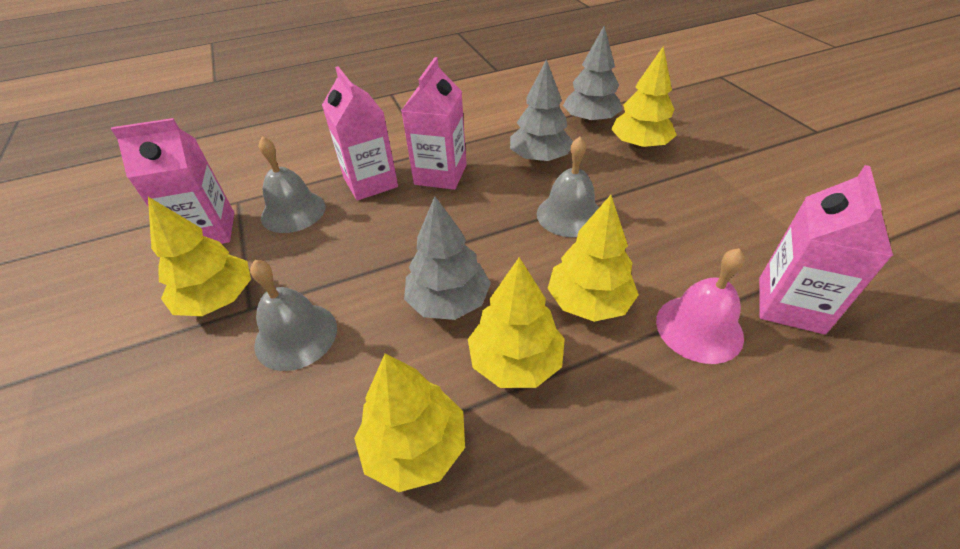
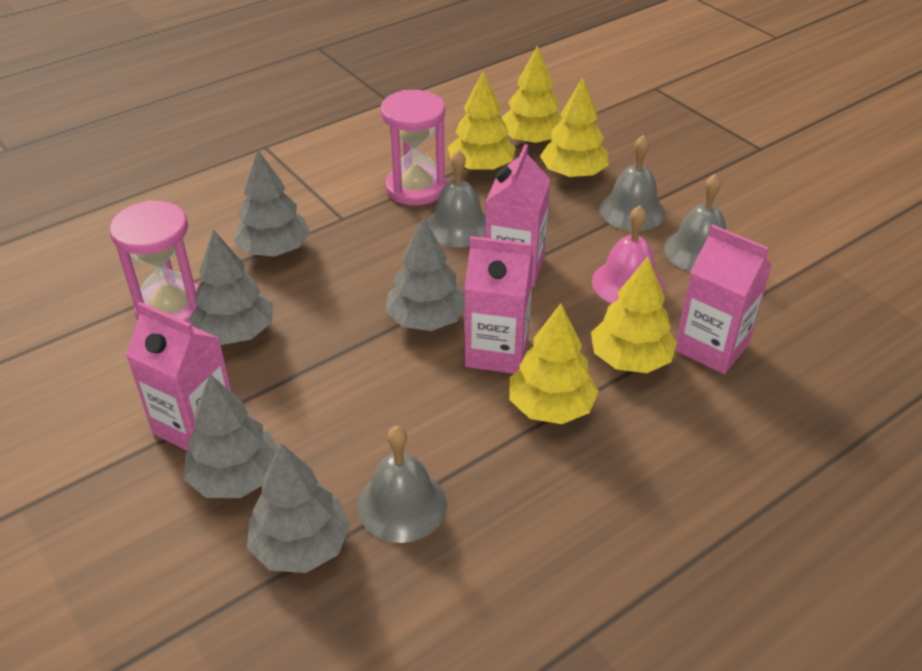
grey bell: [250,260,337,371] [259,136,326,233] [537,137,599,237] = 3 -> [357,426,447,543] [427,150,485,247] [599,135,665,231] [664,174,726,272] = 4
grey tree: [404,196,491,320] [510,59,573,162] [563,26,623,124] = 3 -> [184,374,278,498] [189,230,273,345] [234,149,310,257] [247,443,351,573] [386,217,465,331] = 5
pink hourglass: none = 0 -> [109,200,199,324] [381,90,446,205] = 2

